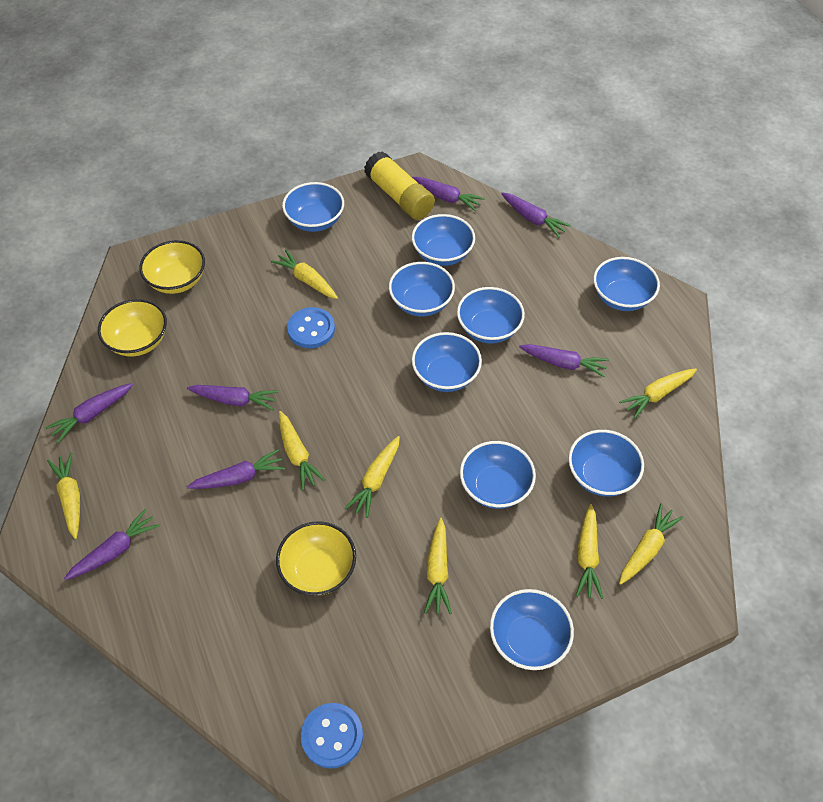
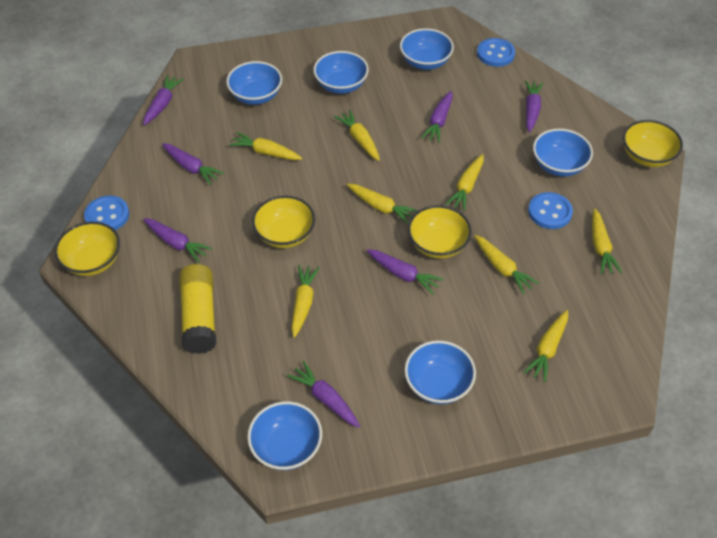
blue bowl: [282,182,344,232] [389,262,455,316] [412,214,475,266] [412,332,482,392] [457,287,525,344] [460,441,536,509] [490,589,574,670] [568,430,644,497] [593,257,660,311] = 9 -> [226,61,282,105] [247,401,322,470] [313,51,369,94] [400,28,454,70] [405,341,476,404] [533,129,593,177] = 6
blue button: [287,307,335,348] [301,703,363,769] = 2 -> [84,196,129,230] [477,38,515,67] [528,192,573,229] = 3
yellow bowl: [98,299,167,357] [139,240,205,294] [276,521,356,596] = 3 -> [54,222,120,276] [252,196,315,248] [408,205,472,259] [623,120,683,167] = 4

